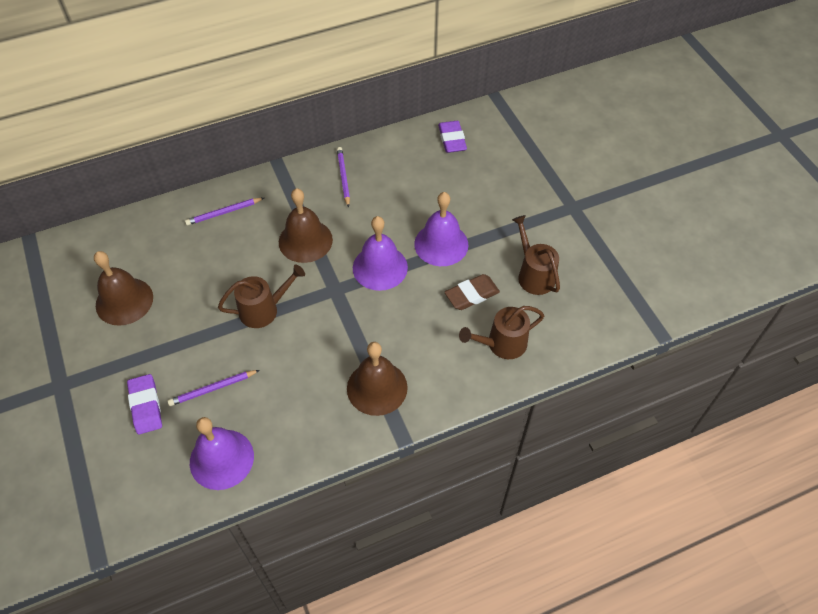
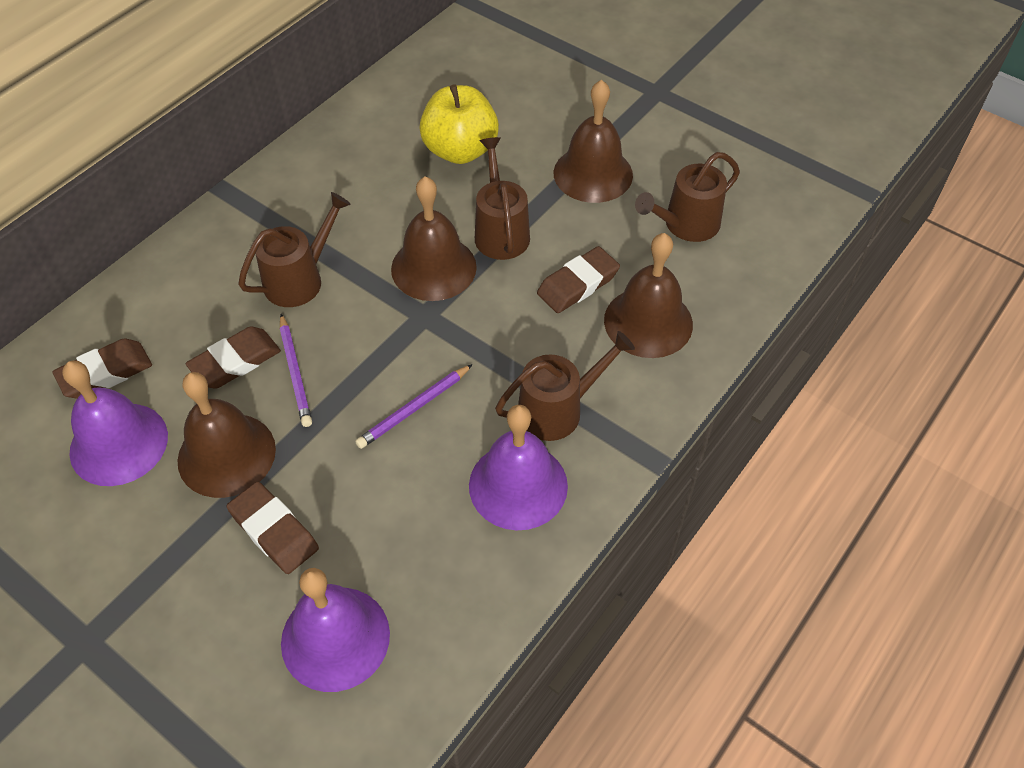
brown bell: [94,251,153,326] [279,188,333,263] [347,342,408,416] = 3 -> [178,372,276,498] [391,176,477,301] [554,80,633,203] [604,233,693,358] = 4
brown eraser: [445,274,500,310] = 1 -> [52,339,152,399] [186,327,281,389] [227,482,319,574] [537,246,620,313] = 4
brown watering can: [218,265,305,328] [459,306,544,359] [512,215,560,295] = 3 -> [238,192,351,307] [475,137,530,260] [495,331,635,441] [635,152,740,242] = 4
purple eraser: [127,374,162,435] [438,121,467,153] = 2 -> none = 0
purple pencil: [168,370,260,406] [185,198,264,225] [337,147,350,208] = 3 -> [280,314,312,427] [355,364,473,449] = 2
yellow apple: none = 0 -> [419,84,499,164] = 1

